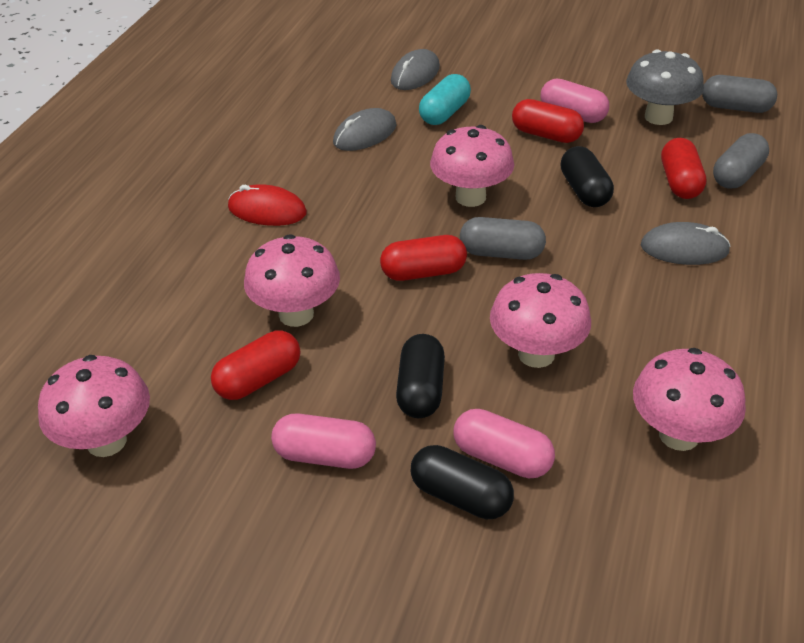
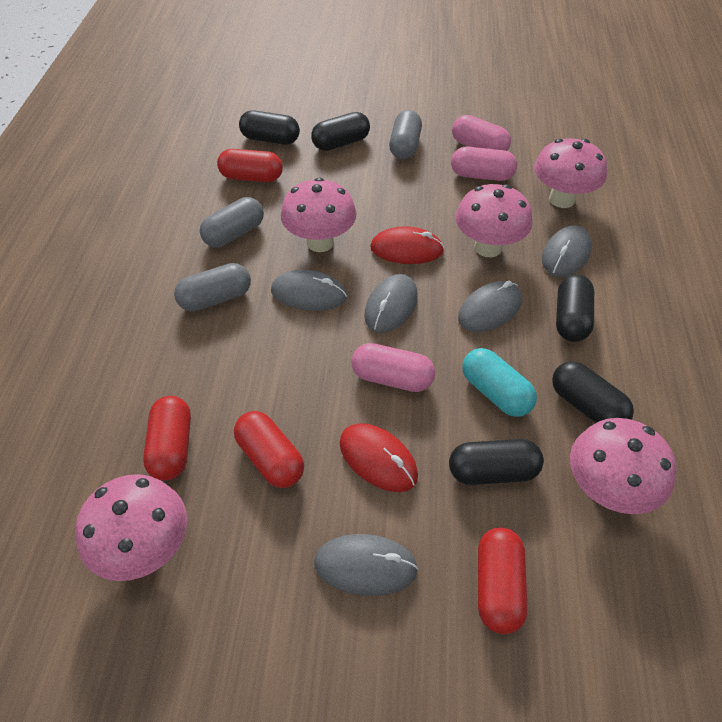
black capsule: [396,334,445,418] [410,445,514,519] [561,146,614,207] = 3 -> [239,110,300,145] [311,112,370,151] [449,439,544,485] [552,361,634,423] [556,275,594,342] = 5
grey mouse: [333,108,397,151] [391,49,440,90] [641,222,731,265] = 3 -> [271,270,347,311] [314,534,418,596] [365,274,418,333] [458,281,522,332] [542,226,592,277] = 5
grey mushroom: [626,50,704,125] = 1 -> none = 0
red mouse: [228,184,307,226] = 1 -> [340,423,418,492] [370,226,444,264] = 2

